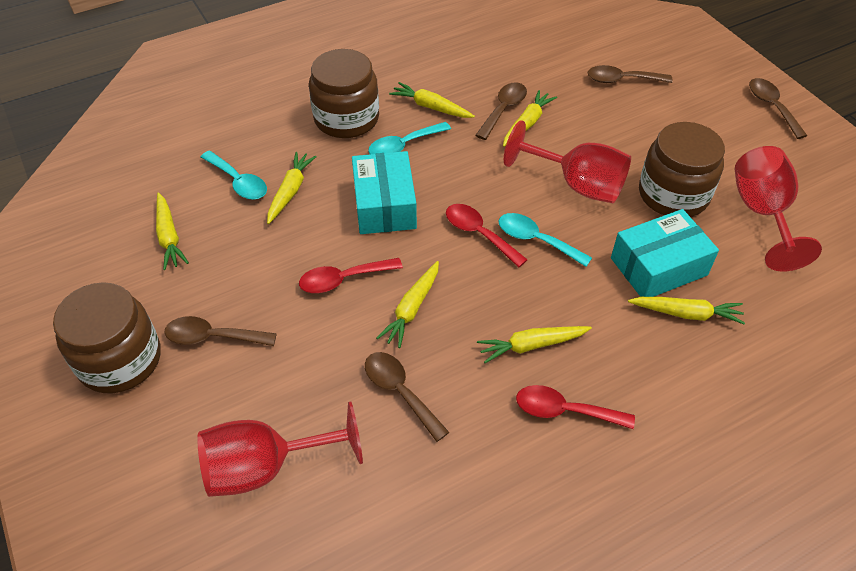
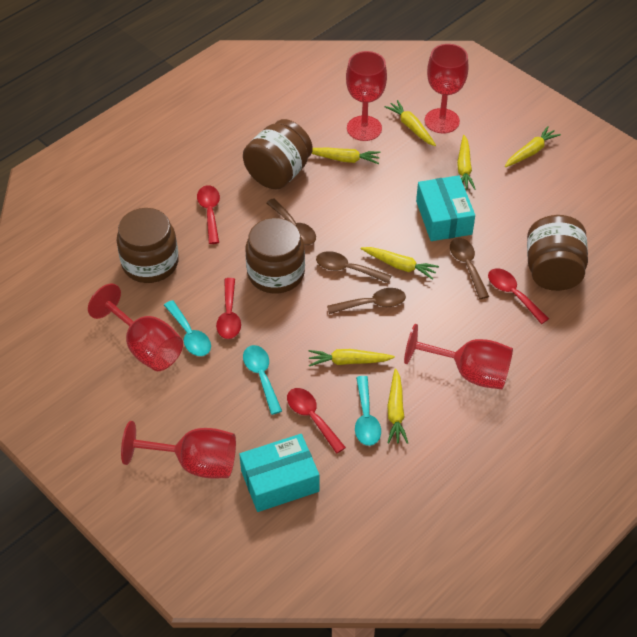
brown jar: [53,282,161,393] [309,49,379,138] [639,122,725,217] = 3 -> [117,208,179,283] [243,119,313,189] [246,218,305,294] [527,215,588,291] = 4
brown spoon: [165,316,277,346] [365,352,449,442] [475,82,527,140] [587,65,673,83] [749,78,807,139] = 5 -> [266,198,316,245] [316,251,391,283] [327,288,406,314] [450,238,489,299] = 4
red goblet: [197,402,363,497] [504,120,631,203] [735,146,822,271] = 3 -> [88,284,183,371] [121,421,236,478] [346,51,387,141] [404,324,513,389] [425,44,469,133] = 5
red spoon: [299,258,403,293] [446,204,528,267] [516,385,635,429] = 3 -> [197,185,220,244] [216,278,241,339] [287,388,346,454] [488,268,549,324] = 4

